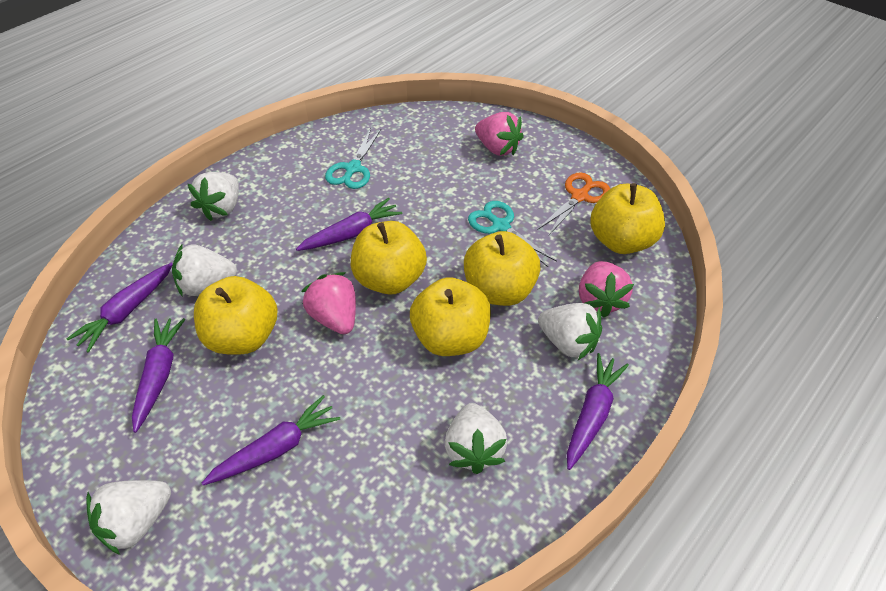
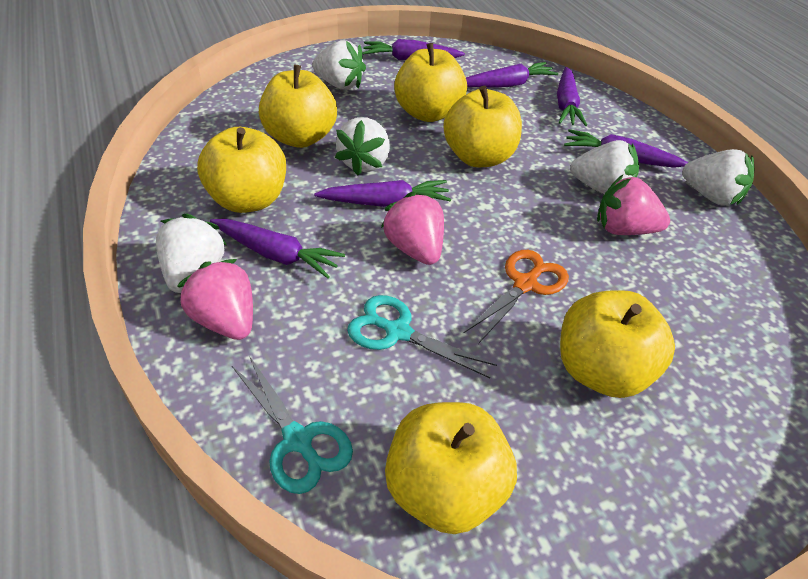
purple carrot: [66,263,173,352] [132,318,185,433] [202,395,340,485] [296,198,402,251] [567,353,629,470] = 5 -> [210,219,345,278] [314,180,451,207] [362,39,465,60] [466,62,558,88] [557,67,587,126] [564,129,688,168] = 6
yellow apple: [194,276,277,355] [351,221,427,294] [410,277,491,356] [464,231,541,306] [590,183,665,254] = 5 -> [197,127,286,213] [259,65,337,148] [385,402,517,534] [394,43,467,122] [444,86,522,167] [560,290,675,398] = 6

